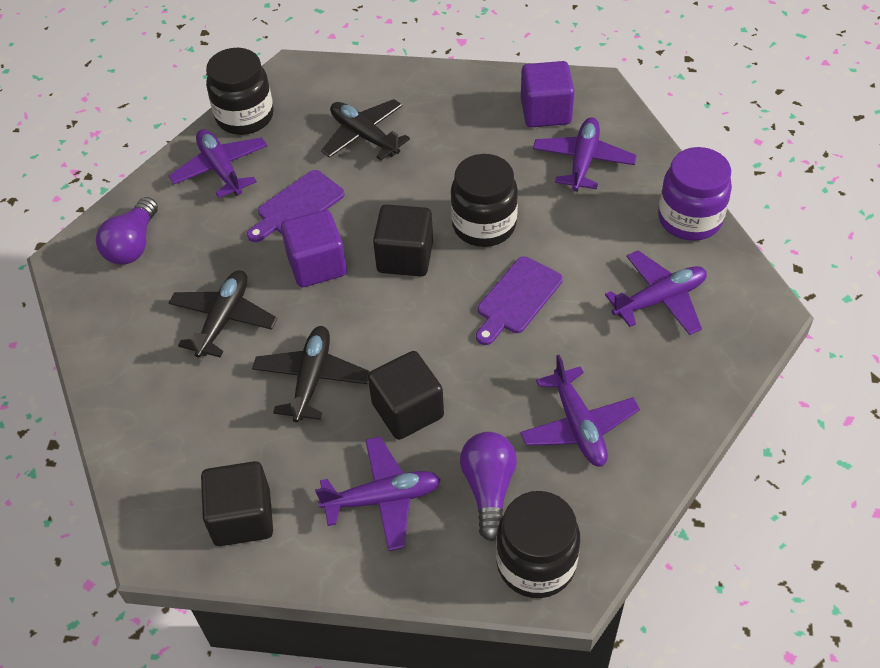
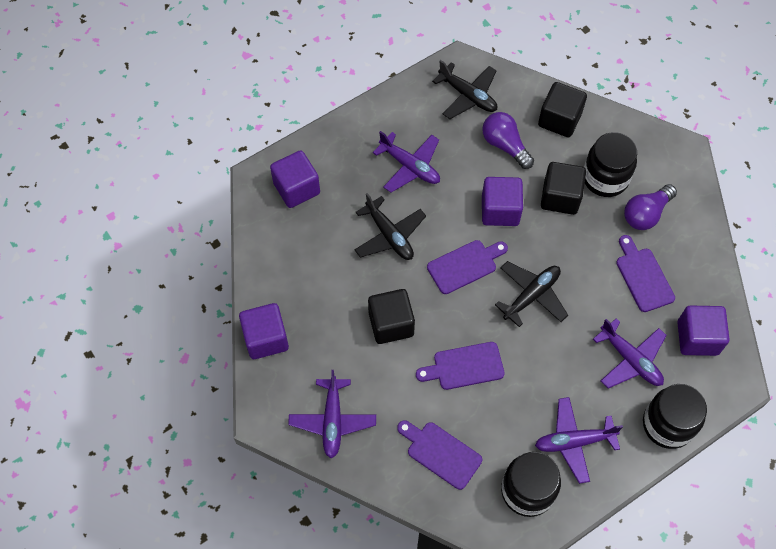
purple cube: [281,210,347,287] [521,61,574,127] = 2 -> [239,303,289,359] [270,150,320,208] [482,177,523,226] [677,306,730,356] = 4
purple cutting board: [247,170,345,242] [476,256,563,345] = 2 -> [397,420,482,490] [416,342,505,390] [427,240,508,294] [616,235,675,312] = 4
purple jar: [658,147,732,241] = 1 -> none = 0
purple plane: [169,129,267,198] [315,437,441,551] [520,355,640,466] [533,117,637,191] [605,250,707,335] = 5 -> [288,370,376,458] [373,131,440,193] [535,397,623,484] [593,318,667,389] = 4

